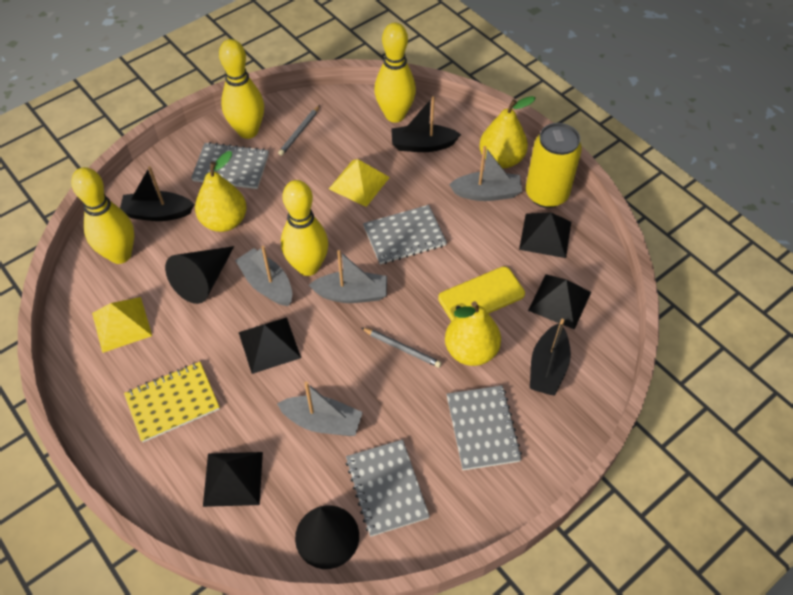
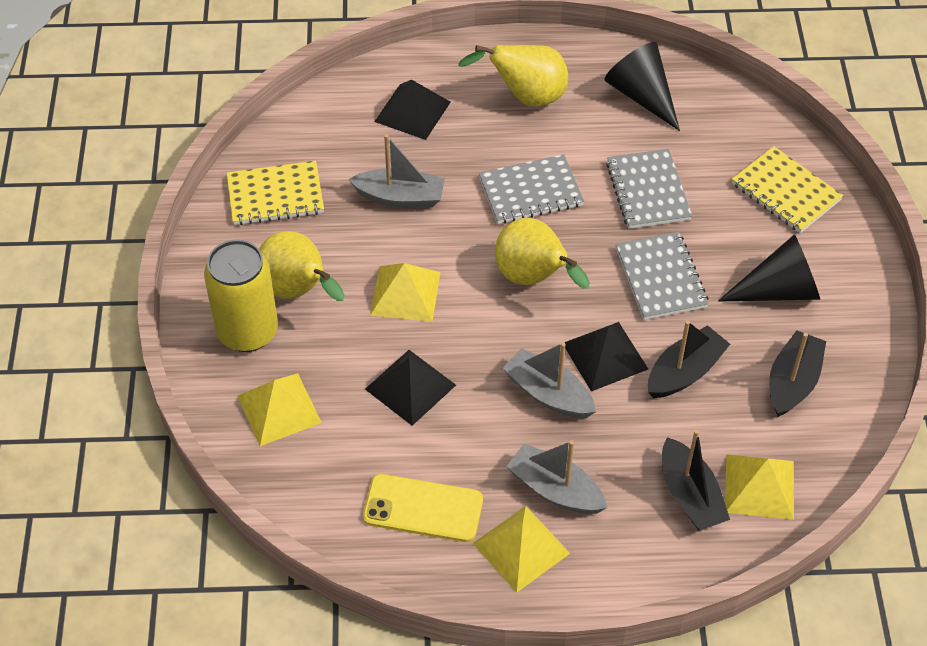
black pyramid: [203,452,263,507] [239,317,301,374] [519,212,571,258] [528,274,591,330] = 4 -> [365,350,456,426] [374,80,451,140] [564,322,648,391] = 3
grey boat: [235,246,292,306] [277,382,363,436] [309,250,387,303] [449,146,522,201] = 4 -> [349,134,445,208] [502,342,596,418] [506,440,607,514] = 3
grey notebook: [191,142,269,189] [346,439,430,537] [363,205,447,264] [447,386,522,470] = 4 -> [479,154,584,224] [606,149,692,229] [616,232,709,320] = 3
grey pencil: [278,105,320,156] [362,328,442,368] = 2 -> none = 0
yellow bowling pin: [71,167,134,264] [219,39,264,139] [281,180,328,276] [375,23,416,122] = 4 -> none = 0
yellow notebook: [124,362,220,442] = 1 -> [227,161,324,225] [732,146,843,233] = 2
yellow pyramid: [92,297,152,353] [329,159,390,207] = 2 -> [237,373,322,446] [370,263,441,322] [472,506,570,593] [725,454,794,520] = 4

